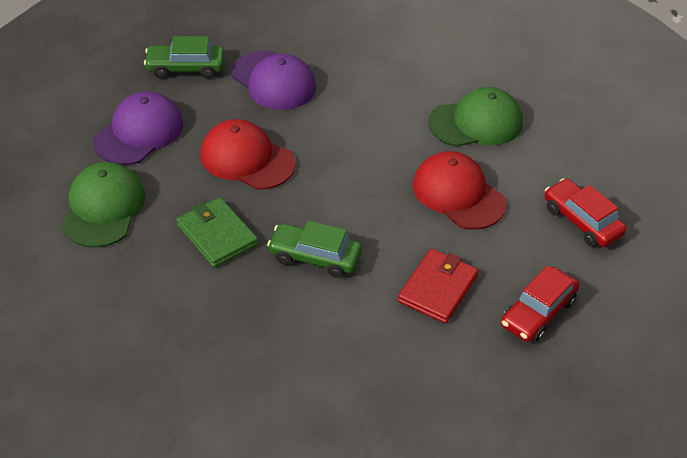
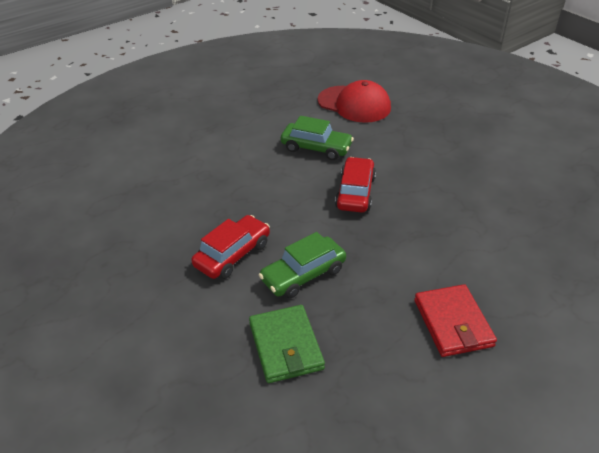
green cap: [62,162,145,248] [428,87,523,147] = 2 -> none = 0
purple cap: [93,91,183,165] [232,51,316,110] = 2 -> none = 0
red cap: [200,119,296,190] [413,151,506,229] = 2 -> [318,80,391,123] = 1

